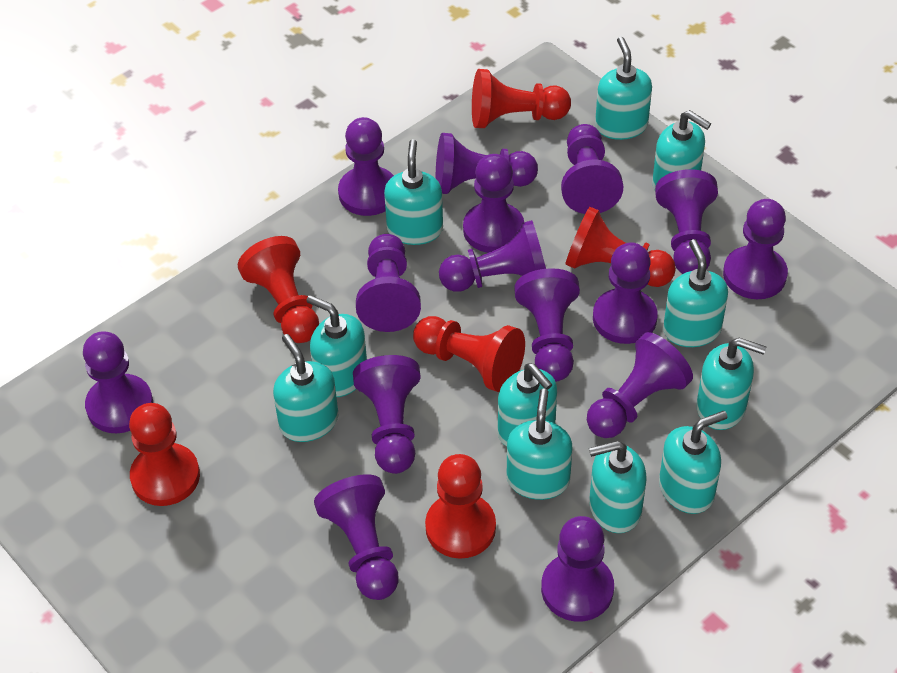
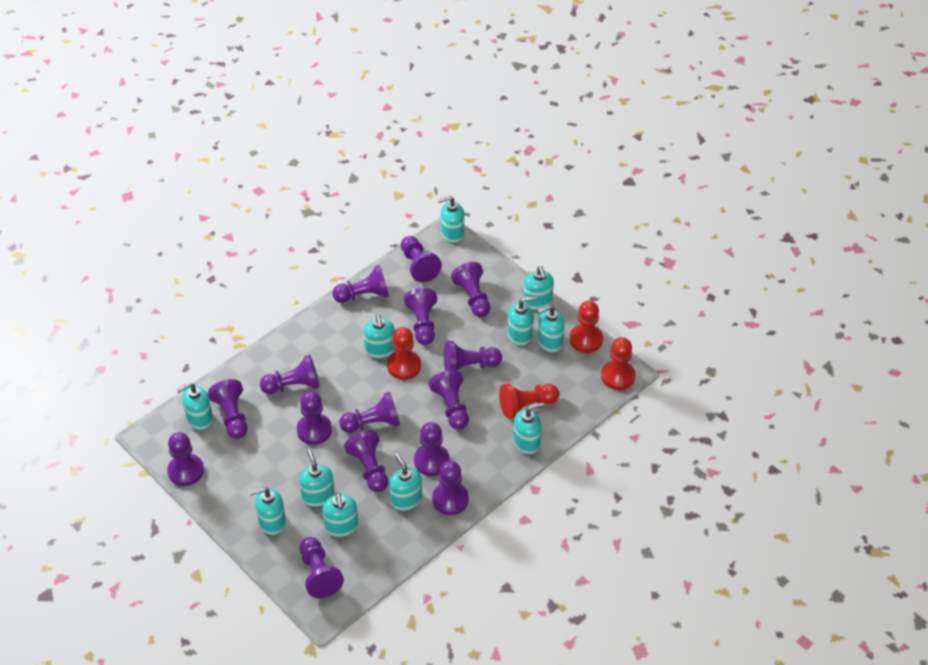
red pawn: [129,403,200,506] [238,236,319,343] [413,316,525,392] [425,454,496,559] [472,69,571,128] [565,207,676,287] = 6 -> [387,327,421,380] [499,384,559,419] [569,301,603,353] [601,337,635,390] = 4

